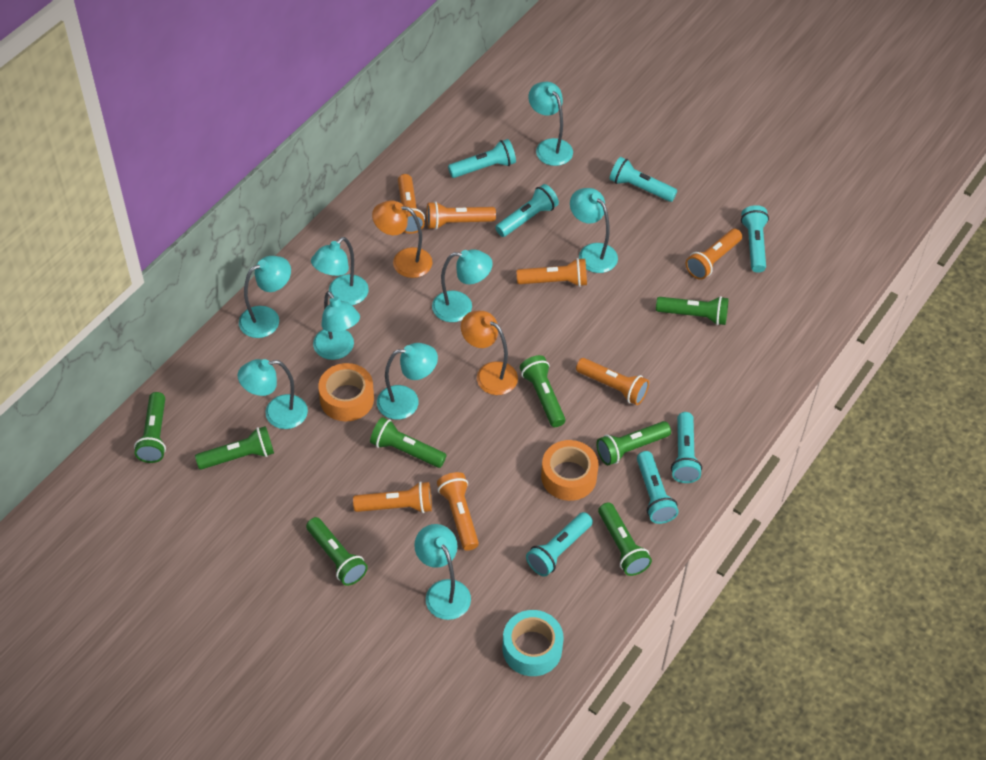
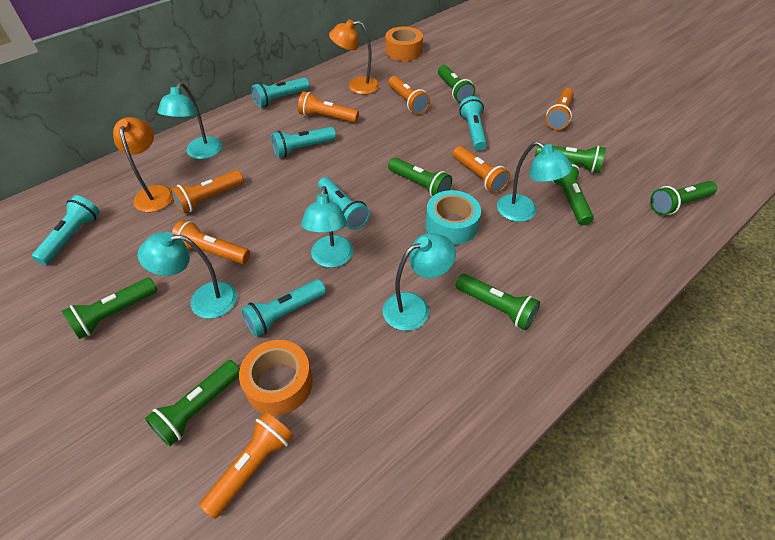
turquoise flashlight: [448,139,516,178] [495,184,559,237] [526,512,593,576] [609,157,677,202] [637,451,679,524] [671,412,702,483] [741,205,769,273] = 7 -> [32,195,100,265] [241,279,326,337] [251,77,310,107] [271,127,336,158] [318,177,370,230] [459,96,487,151] = 6
turquoise lamp: [238,359,308,429] [239,256,291,338] [311,237,369,305] [313,291,360,360] [377,343,438,420] [414,524,471,620] [432,249,493,322] [528,82,573,166] [570,188,618,273] = 9 -> [137,232,237,319] [157,82,223,159] [301,186,354,268] [383,233,456,331] [497,141,572,222] = 5

